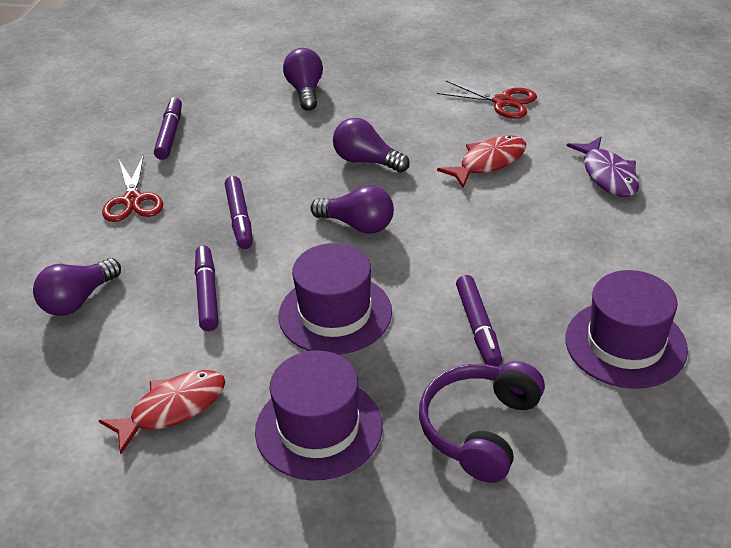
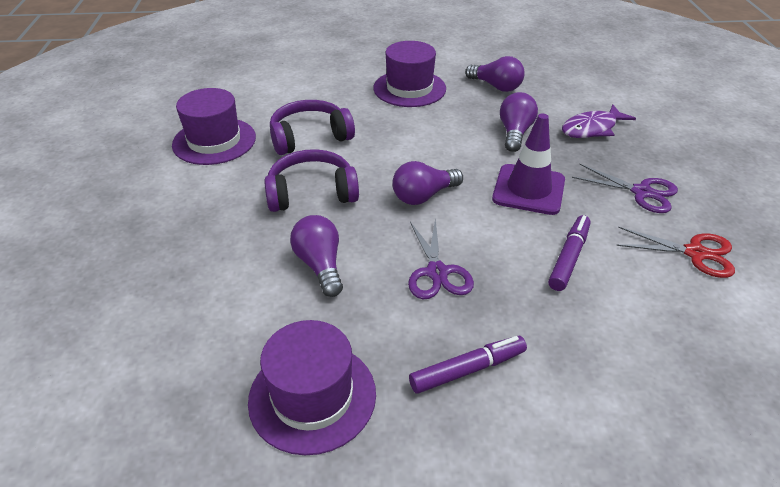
purple headphones: [419,361,545,483] = 1 -> [264,149,359,212] [270,100,355,155] = 2
purple marker: [154,97,182,160] [195,246,219,331] [225,176,253,249] [456,275,502,367] = 4 -> [409,336,527,394] [548,215,591,291] = 2
purple scissors: none = 0 -> [408,218,474,299] [572,164,678,213] = 2
purple traffic cone: none = 0 -> [492,113,565,215] = 1
red fish: [99,370,225,454] [437,135,526,188] = 2 -> none = 0
red scissors: [102,154,163,222] [437,81,537,119] = 2 -> [616,227,735,278] = 1

